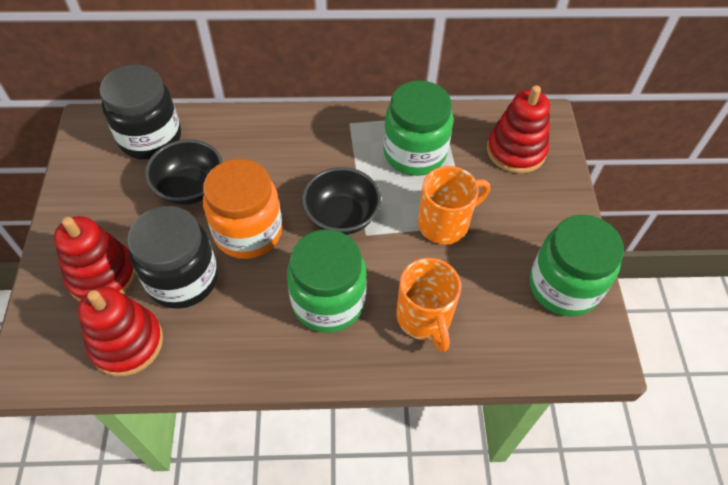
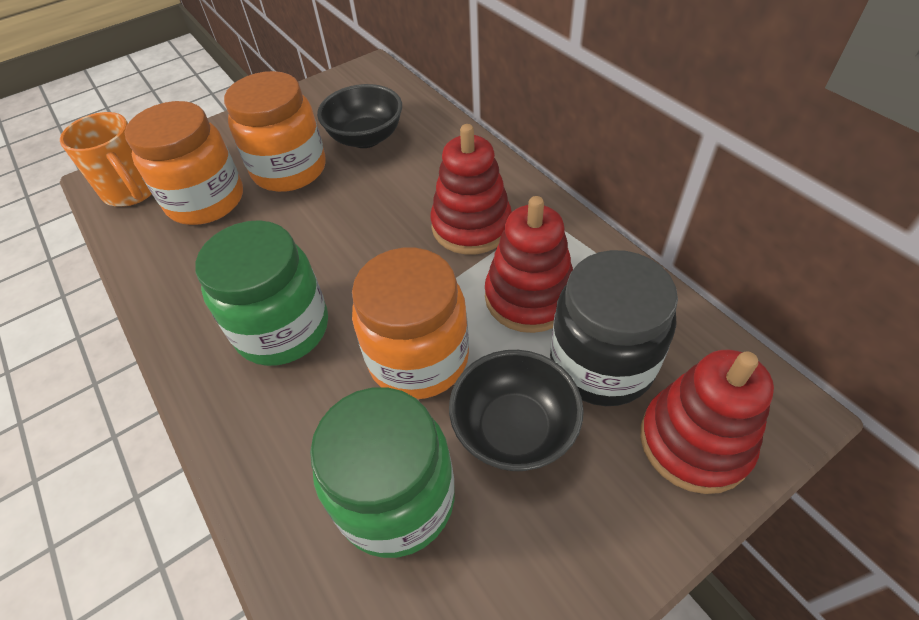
black jar: [100,65,181,160] [127,206,218,309] = 2 -> [550,250,678,406] = 1
green jar: [287,229,367,333] [383,80,453,176] [530,215,624,317] = 3 -> [195,220,328,366] [310,387,455,558] = 2
orange jar: [203,159,282,259] = 1 -> [125,101,243,225] [224,71,326,192] [352,248,469,399] = 3
orange mug: [396,258,461,352] [418,166,490,244] = 2 -> [60,112,152,207] = 1

